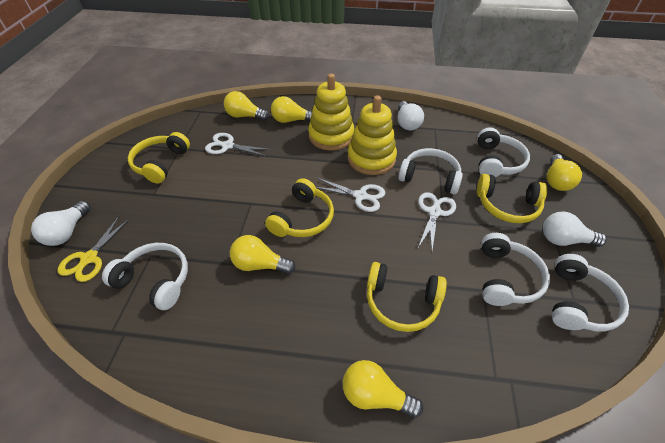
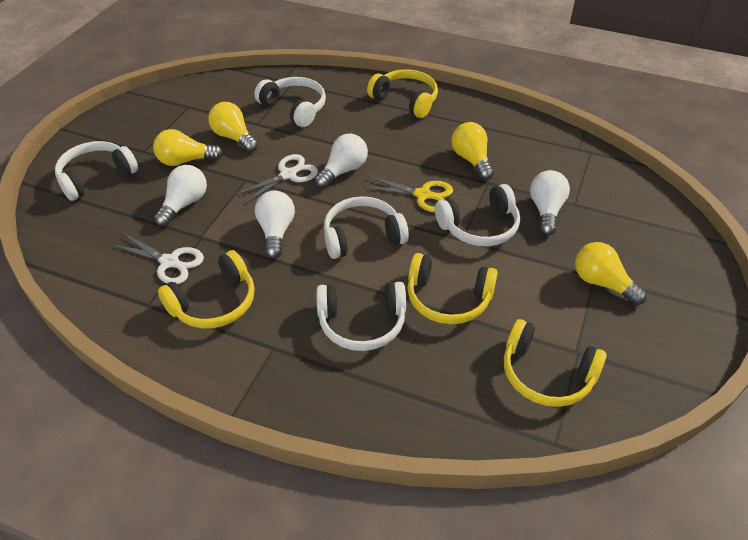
white light bulb: [31,201,91,246] [398,101,424,130] [543,212,607,247] = 3 -> [154,165,207,226] [255,190,295,259] [315,133,368,188] [530,170,570,235] = 4
white scissors: [205,133,271,156] [316,178,385,212] [418,192,456,250] = 3 -> [111,233,204,284] [234,154,318,205] = 2
yellow light bulb: [224,91,269,121] [230,235,295,274] [271,96,312,123] [343,360,423,418] [547,154,582,191] = 5 -> [153,129,223,166] [208,102,258,152] [451,122,494,180] [575,242,647,305] = 4
yellow stacking toy: [308,74,355,151] [348,95,397,175] = 2 -> none = 0

